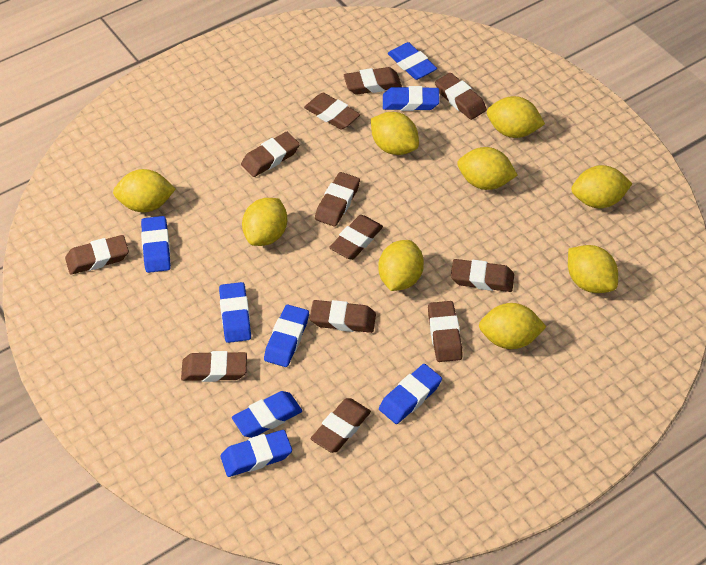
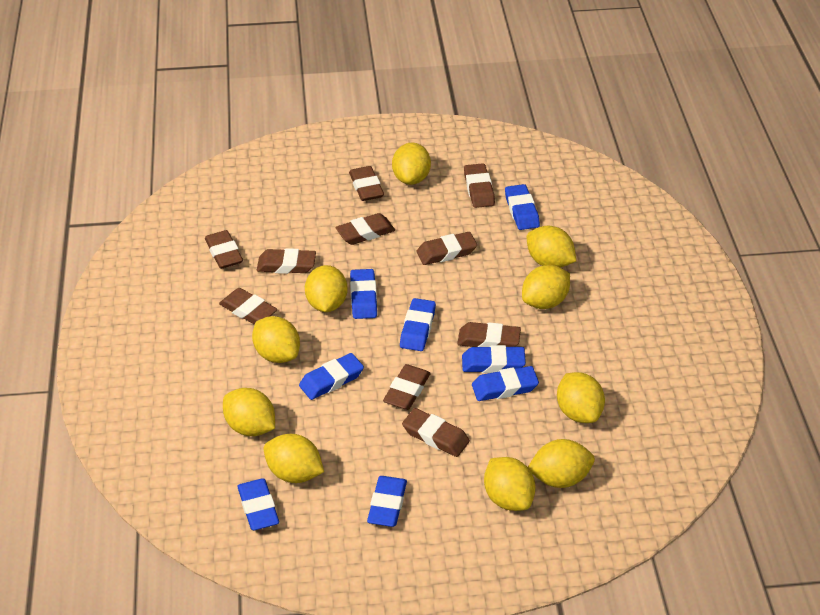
brown eraser: [65,235,129,275] [181,351,247,382] [241,132,300,177] [304,93,360,130] [310,300,376,333] [311,398,371,453] [315,172,360,227] [329,215,383,260] [344,67,402,95] [428,301,463,362] [435,73,487,120] [451,259,514,292] = 12 -> [205,230,243,269] [219,288,277,325] [257,248,316,274] [336,213,395,245] [349,166,384,201] [383,364,431,410] [402,408,470,457] [416,232,477,265] [457,322,521,347] [464,163,495,208] = 10
yellow lemon: [113,169,176,212] [242,198,287,246] [371,112,419,155] [378,240,424,291] [457,147,518,190] [479,303,547,349] [487,96,545,138] [568,245,618,293] [571,165,632,208] = 9 -> [223,388,275,436] [252,316,300,363] [264,434,324,483] [305,265,348,312] [392,143,431,185] [484,457,536,511] [522,265,570,309] [527,226,576,268] [528,439,595,488] [557,372,605,423] = 10

